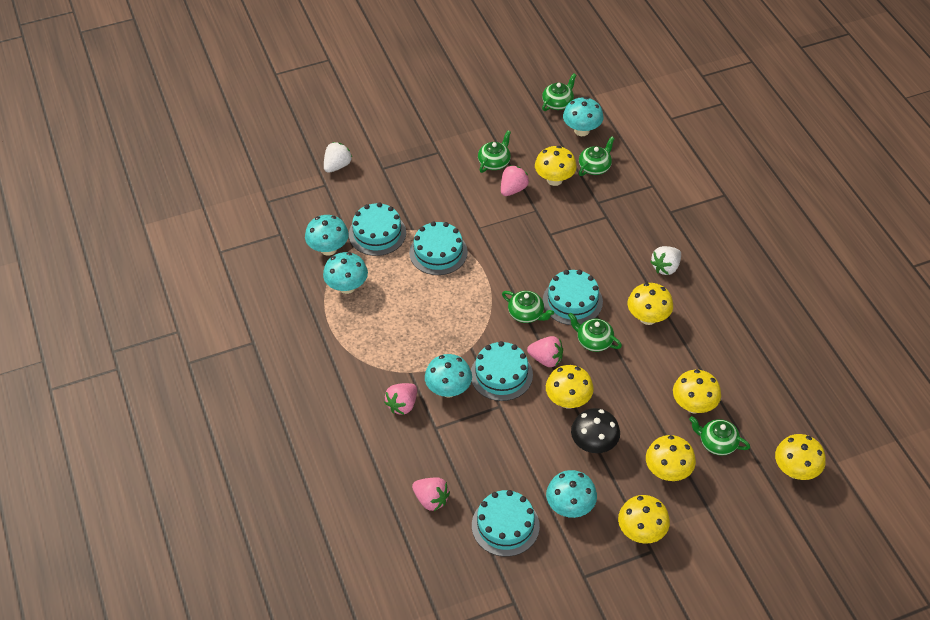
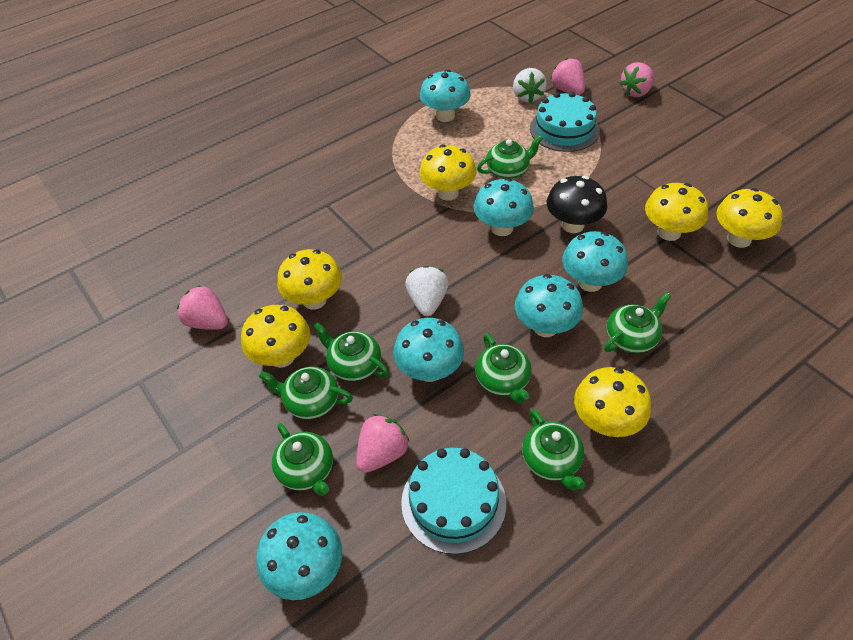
green teapot: [478,131,511,173] [502,291,554,323] [542,73,576,111] [568,313,622,352] [579,137,615,176] [689,416,750,456] = 6 -> [259,367,353,419] [272,423,333,496] [313,322,389,381] [475,333,532,403] [477,135,543,179] [522,409,586,491] [604,292,671,353] = 7
turquoise cake: [349,202,406,256] [409,221,468,275] [471,341,533,401] [472,490,540,557] [543,270,603,325] = 5 -> [401,448,506,554] [530,92,600,152] = 2
turquoise mushroom: [305,215,349,256] [323,252,368,294] [425,354,472,398] [546,470,597,518] [563,97,604,136] = 5 -> [256,512,342,600] [393,318,464,382] [420,70,471,122] [474,178,534,236] [515,274,583,337] [562,231,628,292] = 6
yellow mushroom: [535,146,577,186] [546,365,594,409] [618,495,670,544] [628,283,673,325] [646,435,696,481] [673,370,721,413] [775,434,826,480] = 7 -> [241,305,310,368] [277,249,342,310] [419,145,477,201] [574,367,651,437] [645,183,708,241] [717,188,782,248] = 6

